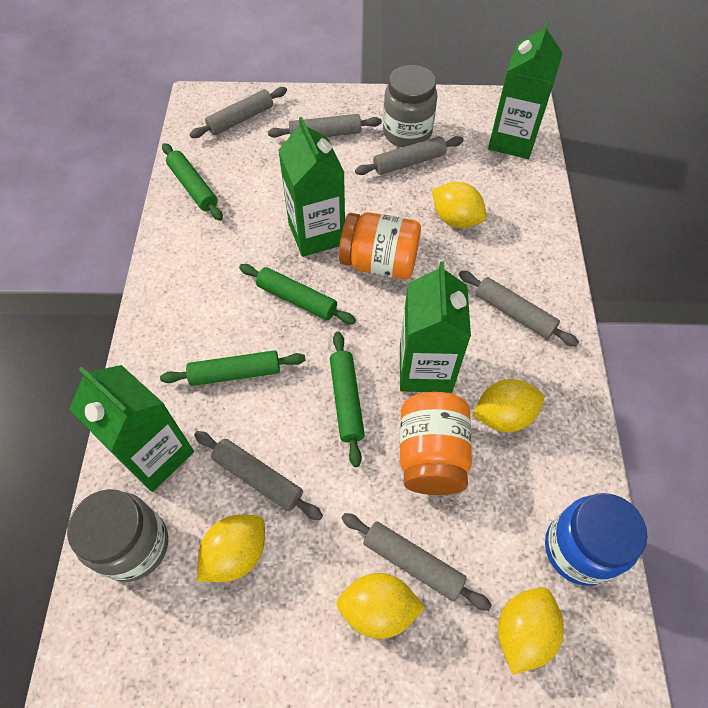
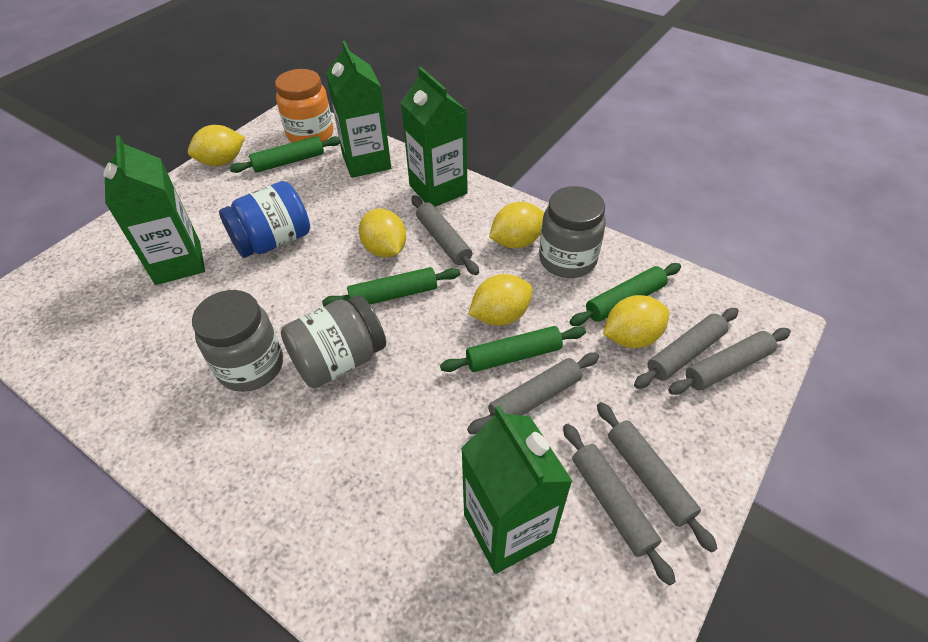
grey jar: [67,489,168,582] [383,65,437,147] = 2 -> [192,290,283,392] [281,295,386,388] [539,186,606,278] = 3
orange jar: [339,212,421,279] [400,392,472,495] = 2 -> [275,69,333,143] = 1

